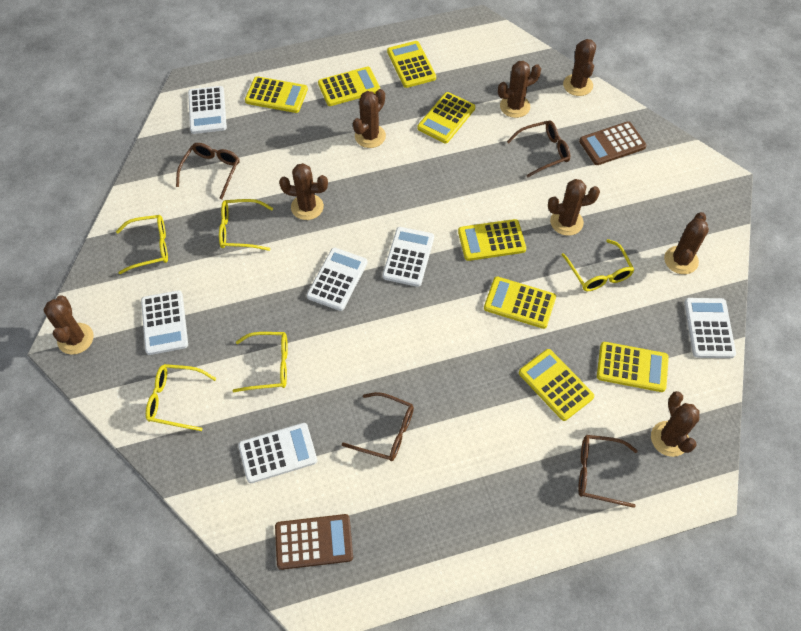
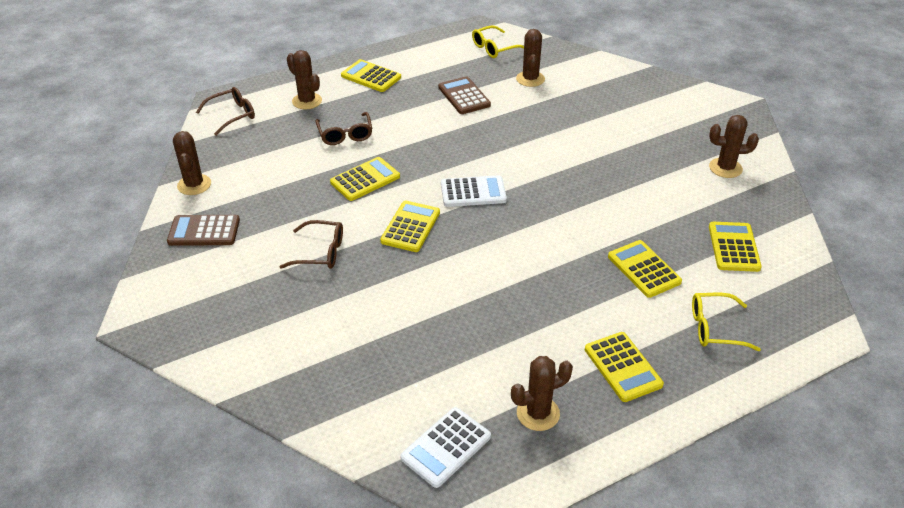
brown cactus: [44,296,94,355] [279,163,328,220] [353,89,386,148] [498,61,541,118] [548,179,600,236] [563,39,596,96] [651,391,700,457] [664,212,709,274] = 8 -> [173,131,211,195] [287,50,322,110] [511,356,573,431] [516,29,545,87] [709,115,759,178] = 5
brown glasses: [176,143,239,199] [342,392,414,461] [507,120,570,177] [578,435,638,508] = 4 -> [196,87,255,136] [280,220,343,269] [315,112,372,145] = 3
white calculator: [141,290,188,355] [188,86,227,134] [238,423,317,483] [307,248,367,311] [383,227,434,287] [684,298,736,358] = 6 -> [400,407,491,488] [441,175,507,207] = 2
yellow calculator: [245,76,308,113] [318,67,380,106] [387,41,436,88] [417,92,475,143] [458,219,526,261] [484,277,556,329] [519,349,594,421] [597,342,669,392] = 8 -> [330,157,400,201] [341,59,401,92] [380,201,440,252] [585,332,664,402] [608,240,682,298] [709,222,762,272] = 6
yellow glasses: [116,215,168,274] [146,364,217,431] [219,199,273,251] [233,332,288,393] [562,239,635,291] = 5 -> [472,25,524,58] [692,293,761,351] = 2

